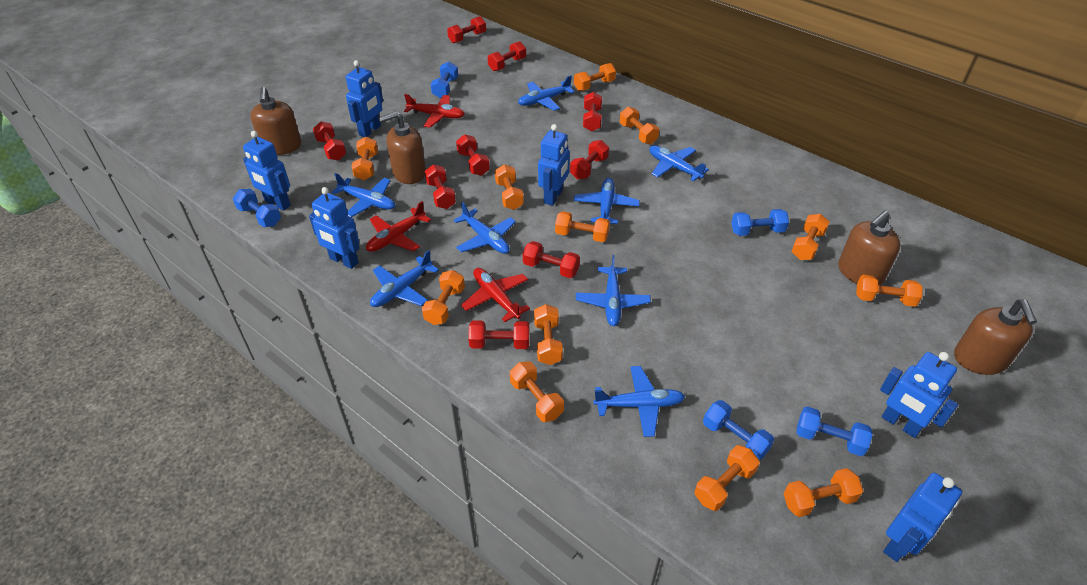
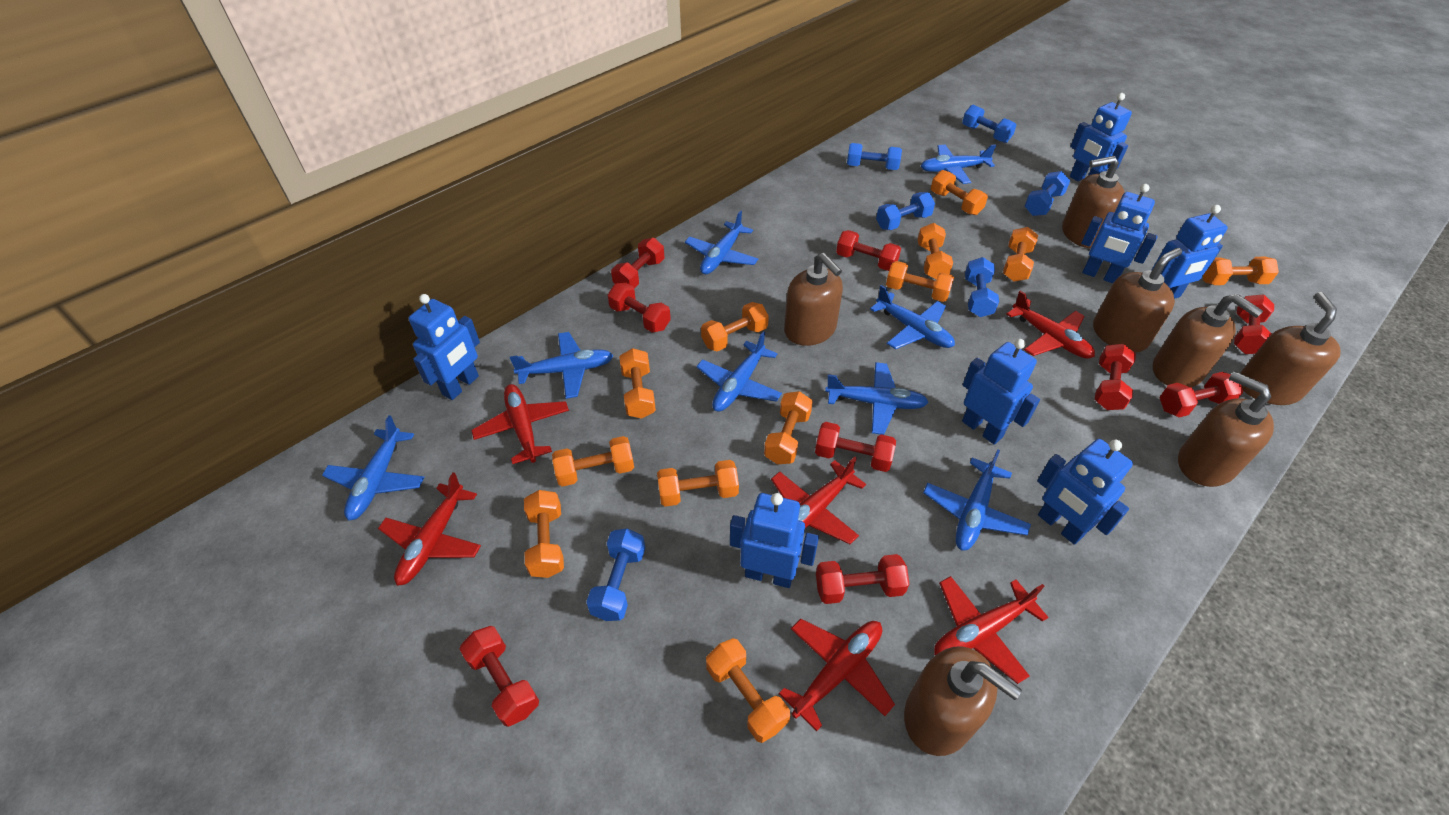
blue dumbbell: [233,189,281,227] [431,62,458,98] [703,400,774,460] [732,209,789,236] [797,406,873,456] = 5 -> [586,528,645,621] [847,143,902,170] [876,192,935,230] [962,105,1016,143] [965,257,999,317] [1025,171,1070,216] = 6
blue robot: [243,131,291,211] [309,187,360,269] [346,60,383,137] [538,124,570,206] [880,352,958,438] [883,473,962,562] = 6 -> [408,294,480,400] [730,493,819,588] [962,339,1040,445] [1037,439,1133,545] [1070,93,1132,181] [1081,184,1158,283] [1152,205,1228,299] = 7
brown soap dispenser: [250,87,301,155] [379,111,426,184] [838,211,900,285] [954,299,1037,375] = 4 -> [784,253,843,346] [904,646,1022,756] [1062,156,1125,248] [1093,248,1182,353] [1153,294,1263,388] [1178,371,1274,487] [1240,292,1340,405] = 7
red plane: [366,201,431,252] [404,94,465,128] [461,268,530,322] = 3 -> [378,472,481,586] [471,384,569,464] [771,457,866,544] [779,619,895,732] [934,576,1049,684] [1006,291,1095,359] = 6

